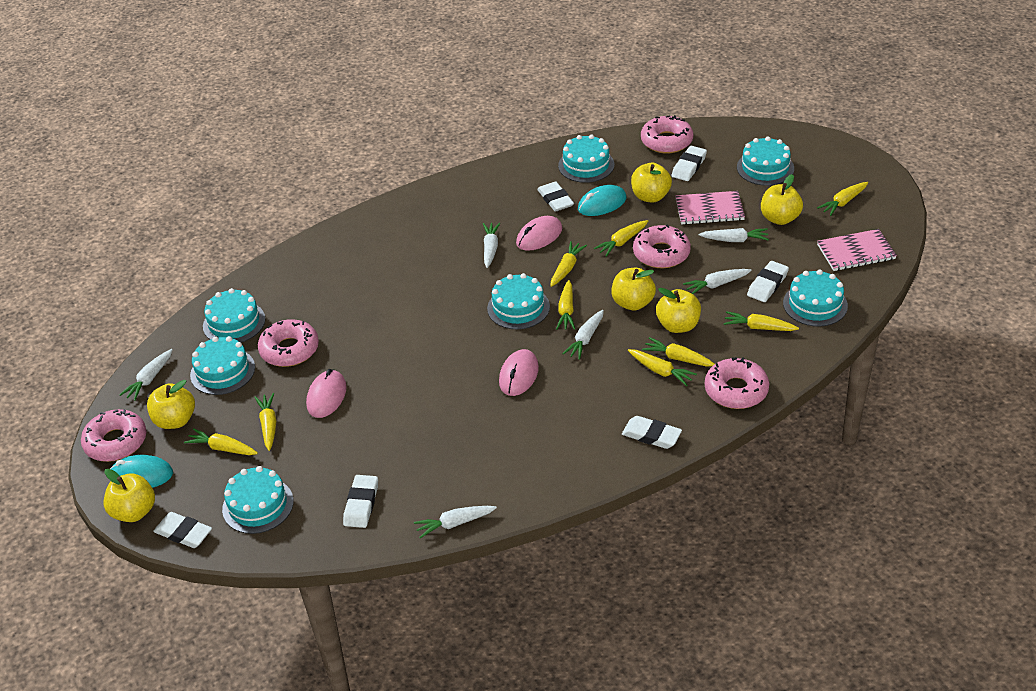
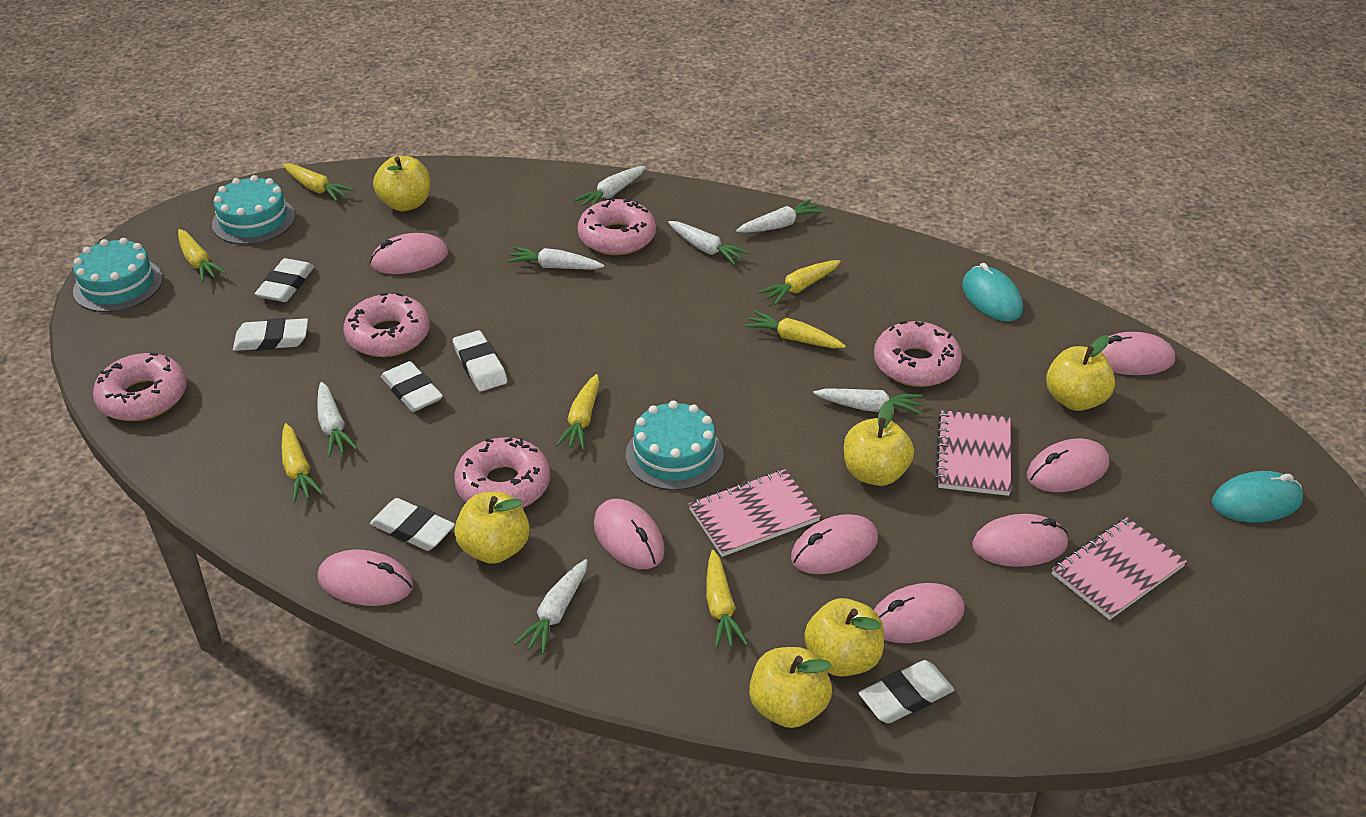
pink mouse: [306,369,347,418] [499,349,539,396] [516,216,562,251] = 3 -> [318,550,413,606] [370,233,448,274] [594,499,665,569] [791,514,878,574] [874,583,965,643] [972,514,1068,567] [1027,438,1109,492] [1101,332,1175,375] = 8
pink notebook: [676,191,745,225] [817,229,897,271] = 2 -> [689,469,821,557] [935,410,1011,496] [1052,517,1187,620] = 3
turquoise cake: [190,336,255,395] [203,288,265,343] [222,466,294,534] [487,273,550,329] [558,134,614,183] [737,136,794,186] [783,269,848,327] = 7 -> [73,238,163,312] [212,175,295,245] [626,400,724,490] = 3
white carrot: [119,349,173,401] [414,506,497,538] [483,223,500,268] [562,310,604,360] [683,269,752,294] [699,228,769,242] = 6 -> [317,382,357,457] [507,247,604,270] [514,559,588,655] [574,166,646,206] [668,221,749,265] [736,199,823,233] [813,388,923,414] = 7
yellow carrot: [184,428,258,455] [255,393,276,451] [550,241,587,287] [556,280,575,330] [594,220,648,257] [628,349,697,386] [642,337,714,367] [724,311,799,331] [817,182,868,216] = 9 -> [178,229,227,282] [281,423,323,503] [283,164,354,201] [556,374,599,450] [706,550,748,649] [745,311,846,349] [758,260,841,305] = 7

